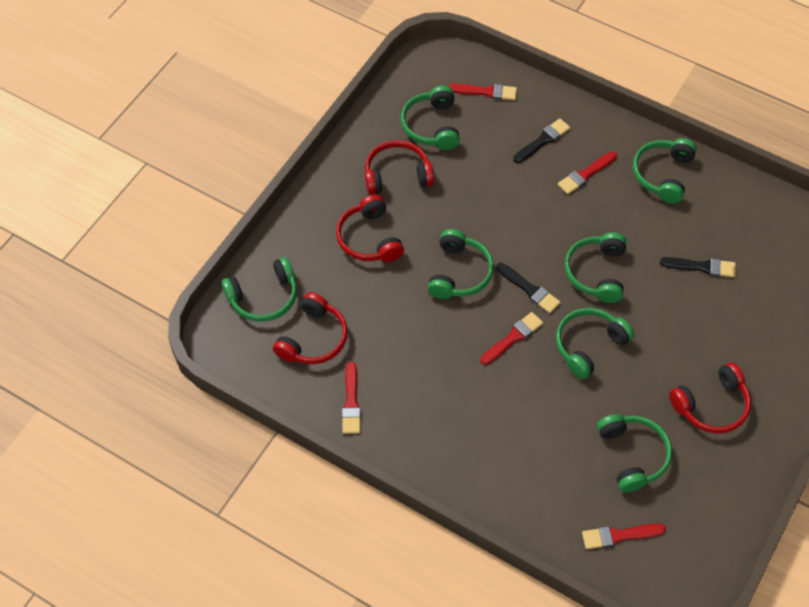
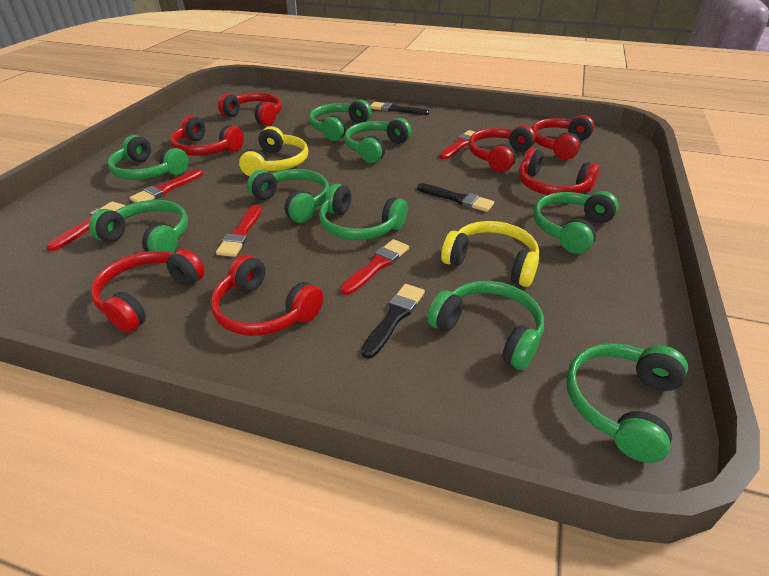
green headphones: [221,257,297,322] [401,86,460,150] [427,229,494,299] [556,308,634,379] [565,232,627,303] [597,414,672,492] [633,138,697,203] = 7 -> [89,200,188,253] [108,135,189,180] [247,169,329,223] [309,99,372,141] [319,184,408,240] [344,118,412,163] [427,281,544,370] [534,191,619,254] [566,343,688,463] = 9
red headphones: [273,292,348,364] [336,195,404,262] [365,140,434,195] [669,363,751,434] = 4 -> [91,249,205,333] [170,116,244,156] [211,255,323,336] [218,92,282,126] [468,125,536,172] [519,148,600,195] [532,115,595,160] = 7
yellow headphones: none = 0 -> [239,126,308,176] [441,221,539,287] = 2

